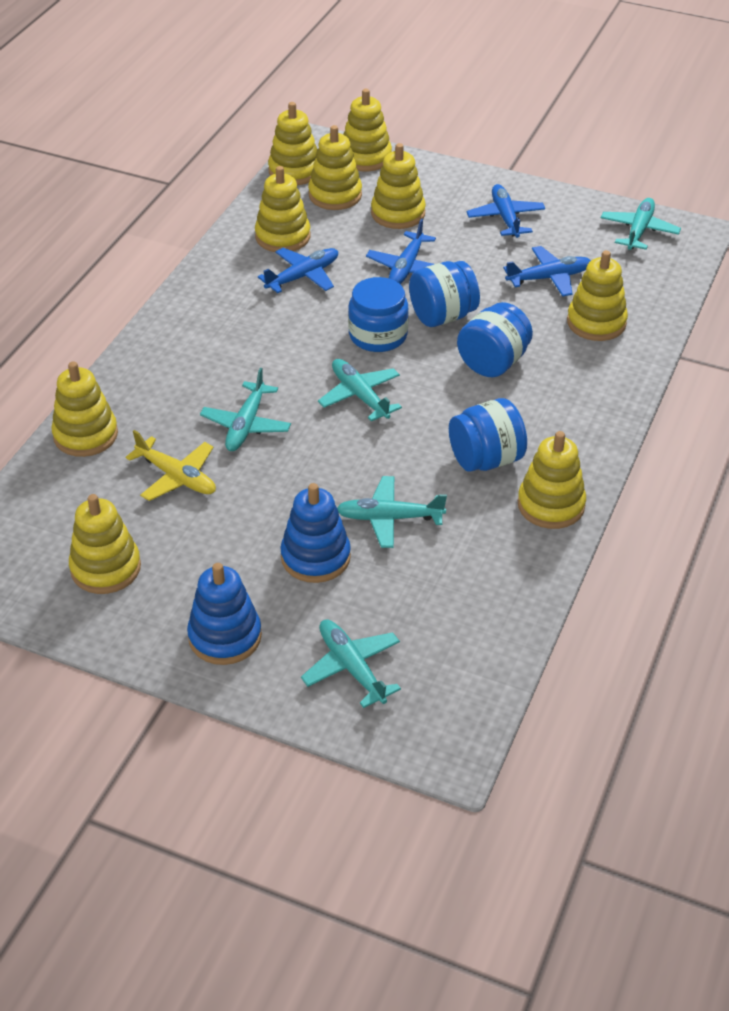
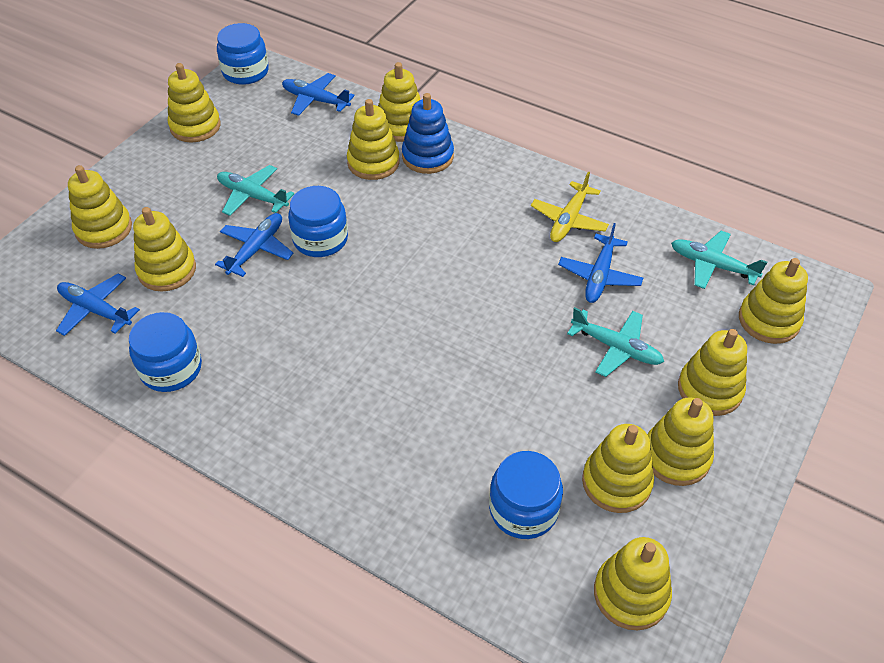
blue stacking toy: [187,563,262,665] [280,483,351,583] = 2 -> [402,93,454,174] = 1
turquoise plane: [200,368,291,451] [301,620,401,708] [318,359,402,421] [337,476,447,548] [601,198,681,250] = 5 -> [217,165,294,216] [567,307,664,377] [671,231,767,289] = 3
yellow stacking toy: [51,361,118,457] [69,494,141,594] [255,166,310,252] [268,102,317,185] [308,125,362,210] [343,89,392,171] [371,143,426,229] [518,431,586,529] [567,250,628,341] = 9 -> [68,165,132,249] [133,207,196,291] [168,63,221,143] [347,99,400,180] [378,62,420,142] [582,424,654,513] [594,537,672,630] [647,397,714,486] [678,329,747,416] [739,258,808,344] = 10

